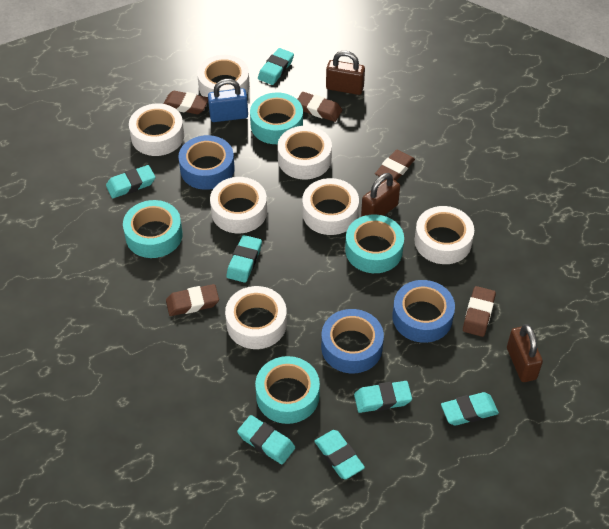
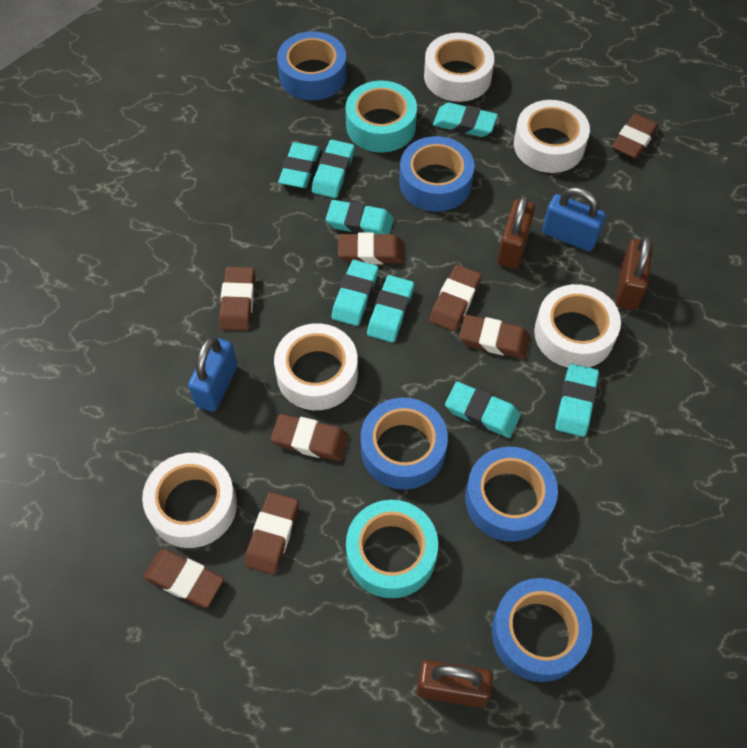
blue padlock: [208,79,248,122] = 1 -> [188,337,238,412] [542,187,606,251] = 2
blue tape: [178,135,235,190] [321,309,384,373] [392,280,455,343] = 3 -> [277,31,347,100] [361,398,448,489] [400,136,475,212] [465,447,558,542] [492,578,592,682] = 5
brown eraser: [164,91,208,114] [166,284,219,316] [297,92,342,122] [375,150,415,181] [463,286,496,337] = 5 -> [143,549,224,608] [219,267,255,331] [245,492,299,575] [271,414,349,461] [338,232,404,264] [429,265,481,331] [459,314,530,359] [612,114,658,159] = 8
turquoise eraser: [106,165,155,198] [226,235,262,283] [237,415,295,464] [258,48,294,85] [314,430,365,480] [354,381,412,413] [441,392,499,426] = 7 -> [278,142,320,188] [312,140,355,198] [326,200,394,234] [332,260,378,326] [367,275,414,343] [433,102,498,137] [445,382,520,438] [555,364,599,437] = 8
turquoise tape: [123,200,183,258] [250,93,303,144] [255,356,320,424] [345,214,404,273] = 4 -> [346,81,417,153] [346,500,438,598] = 2
white tape: [129,103,184,156] [197,55,250,97] [210,177,267,233] [225,286,287,349] [278,126,332,179] [302,178,359,235] [415,206,474,264] = 7 -> [142,453,237,548] [274,323,358,410] [424,33,494,102] [514,100,590,173] [534,284,621,368] = 5

